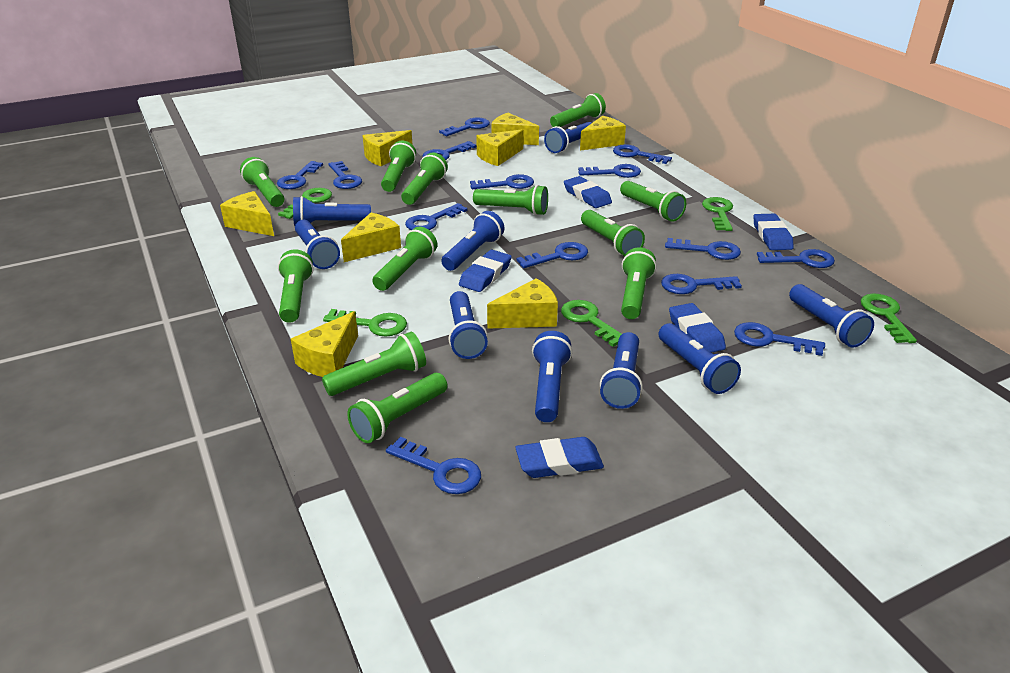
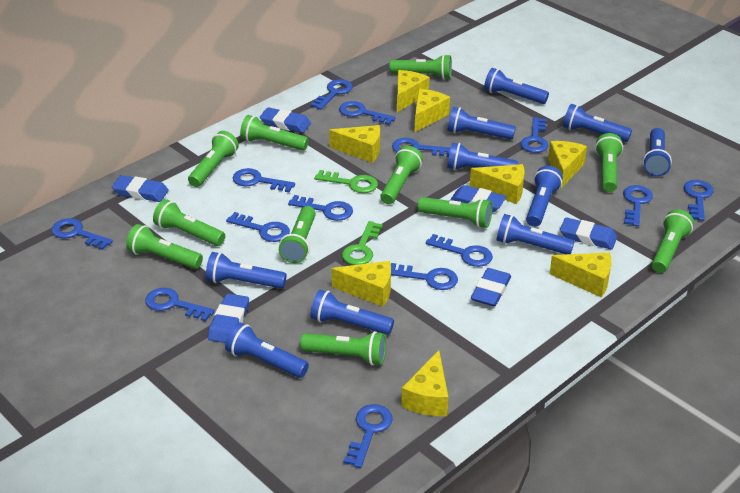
blue eraser: [459,250,512,292] [515,437,604,478] [564,176,612,208] [669,303,726,353] [754,214,794,250] = 5 -> [112,175,169,202] [208,293,249,343] [260,107,311,133] [450,185,506,213] [471,268,511,307] [560,217,617,250] = 6
blue flashlight: [293,196,371,226] [295,220,340,269] [441,211,504,271] [448,291,488,359] [532,331,572,422] [544,122,591,153] [600,332,643,409] [658,323,741,394] [789,284,874,348] = 9 -> [206,252,287,289] [225,322,309,378] [310,290,394,335] [447,143,518,170] [448,107,516,139] [484,68,549,104] [497,214,575,254] [526,166,563,227] [563,104,632,142] [643,128,672,177] = 10
green flashlight: [240,157,284,207] [278,249,314,323] [322,332,426,396] [347,373,447,443] [372,227,437,291] [381,140,416,192] [401,153,448,205] [473,185,548,215] [550,93,606,127] [581,210,645,256] [620,181,686,222] [621,247,657,319] = 12 -> [126,224,203,269] [153,199,225,246] [188,131,239,187] [240,115,309,151] [279,206,316,263] [300,331,386,366] [380,146,423,204] [389,54,452,79] [418,197,492,228] [595,133,623,192] [651,209,694,273] = 11
green key: [278,188,332,219] [323,309,407,337] [561,300,622,347] [702,197,733,231] [861,294,917,343] = 5 -> [314,170,378,193] [342,221,383,265] = 2

